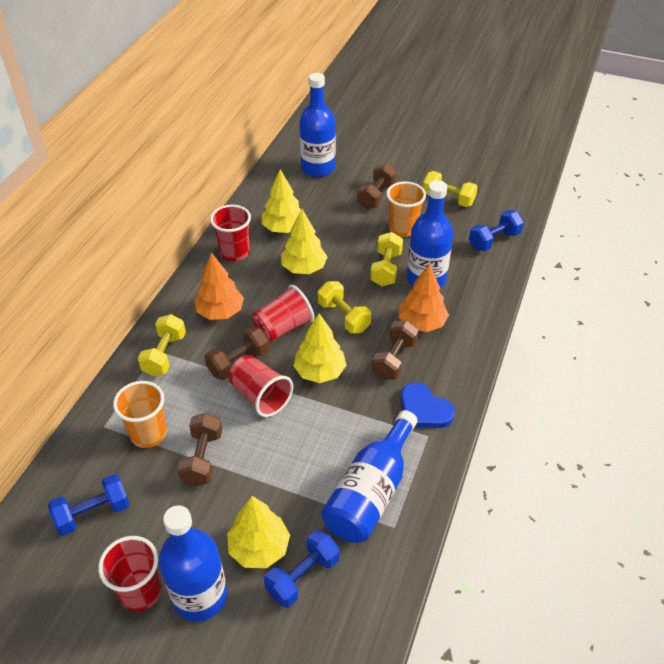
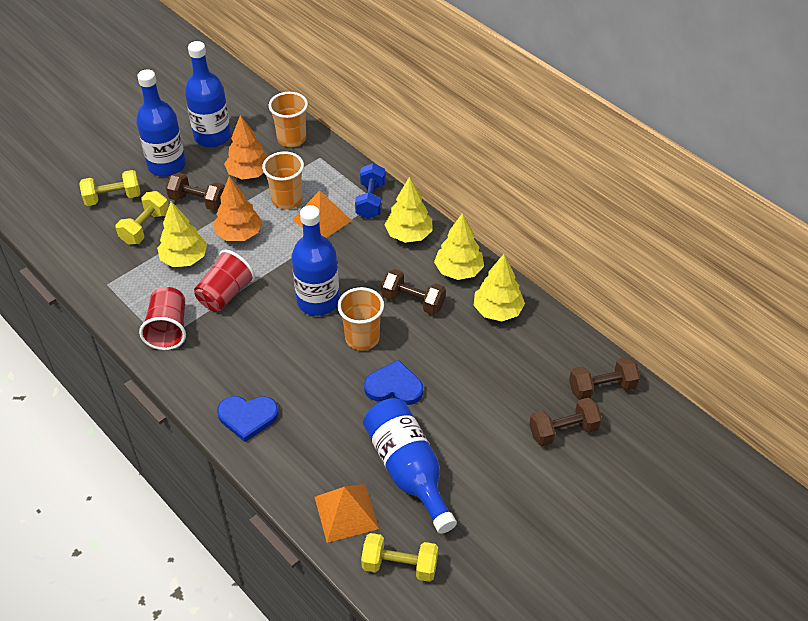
blue dumbbell: [48,474,129,536] [264,530,340,607] [469,210,524,251] = 3 -> [355,163,385,219] = 1
blue heart: [401,382,455,428] = 1 -> [217,396,279,442] [364,360,423,405] = 2
orange cup: [113,381,167,448] [386,181,426,237] = 2 -> [262,151,304,209] [269,92,308,147] [337,287,384,351] = 3
orange pyramid: none = 0 -> [292,190,352,238] [315,484,379,543] = 2
red cup: [98,536,162,611] [210,205,251,262] [229,355,293,417] [252,285,314,342] = 4 -> [139,287,186,350] [194,250,255,311] = 2
yellow dumbbell: [138,314,186,376] [318,281,371,334] [370,232,403,286] [423,171,478,207] = 4 -> [79,170,140,206] [116,191,169,245] [361,533,438,582] = 3

